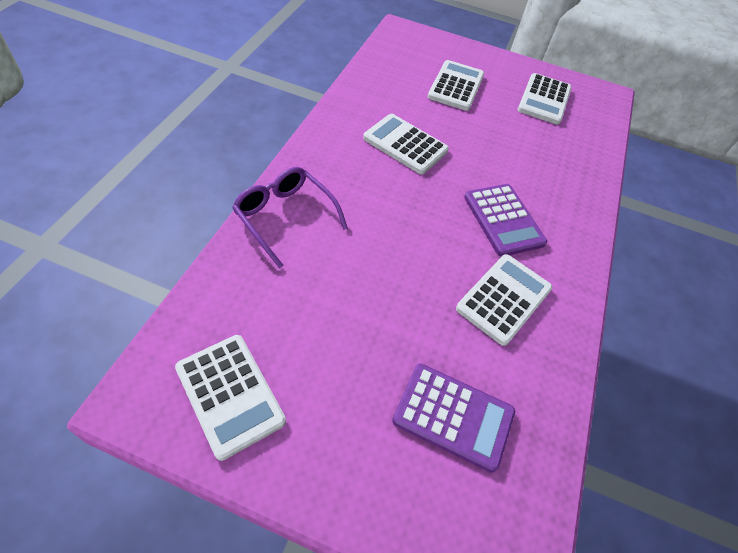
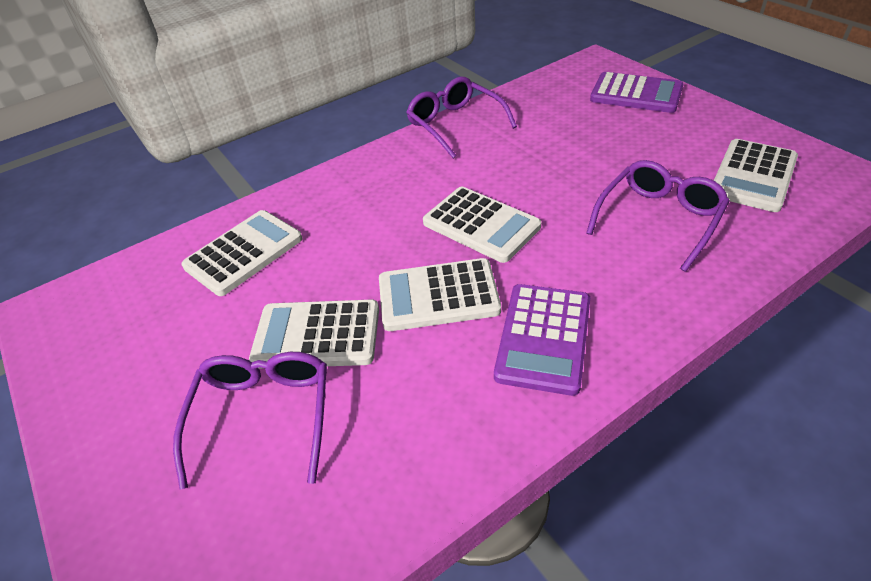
purple glasses: [232,167,348,268] = 1 -> [173,352,327,490] [406,77,517,158] [586,160,730,272] = 3

